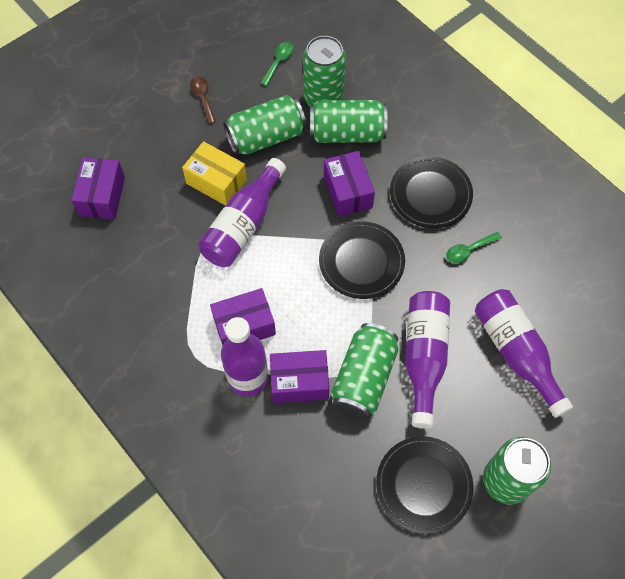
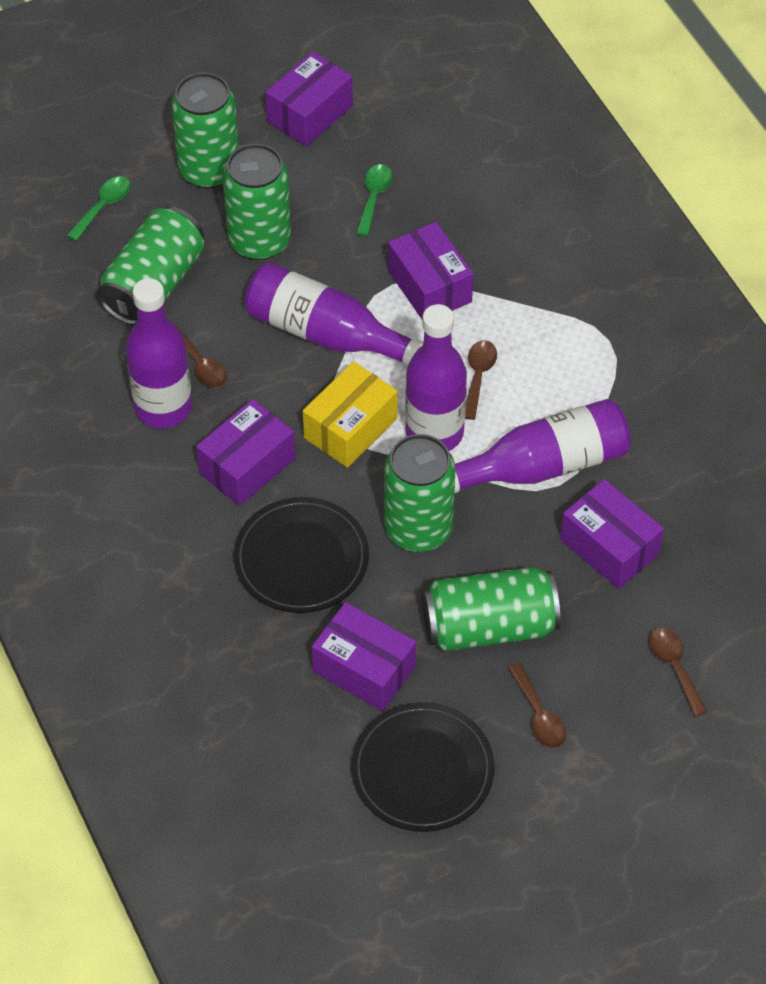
black plate: [319,221,405,299] [376,436,473,534] [390,156,473,228] = 3 -> [234,497,369,613] [351,702,495,832] = 2
brown spoon: [190,76,216,124] = 1 -> [175,325,227,388] [465,340,497,420] [508,663,566,748] [649,627,707,716] = 4
purple box: [71,157,125,220] [210,288,276,346] [270,350,329,403] [324,151,375,217] = 4 -> [196,399,295,506] [265,51,353,147] [312,602,416,711] [388,222,473,321] [560,479,664,589] = 5

